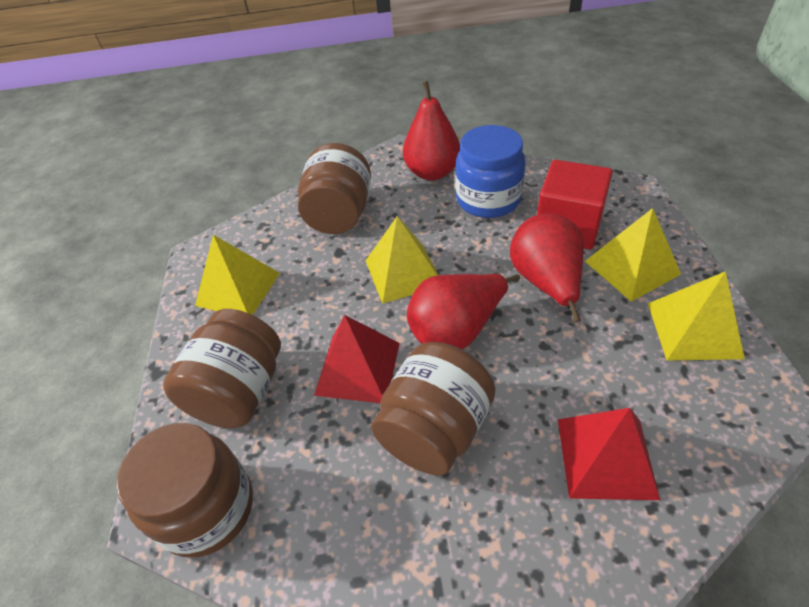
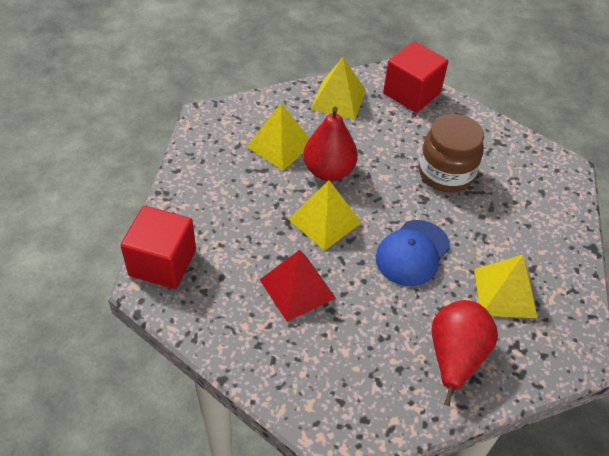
blue cap: none = 0 -> [376,220,450,286] = 1
blue jar: [455,125,526,218] = 1 -> none = 0
brown jar: [116,423,253,557] [163,309,281,428] [298,143,371,234] [371,342,495,476] = 4 -> [419,114,484,193] = 1
red cube: [537,160,613,250] = 1 -> [120,206,196,289] [383,41,448,113] = 2
red pear: [403,81,460,181] [407,274,520,349] [510,214,584,322] = 3 -> [303,107,358,181] [432,300,498,406] = 2
red pyramid: [314,315,400,403] [558,408,660,500] = 2 -> [260,250,336,322] = 1

